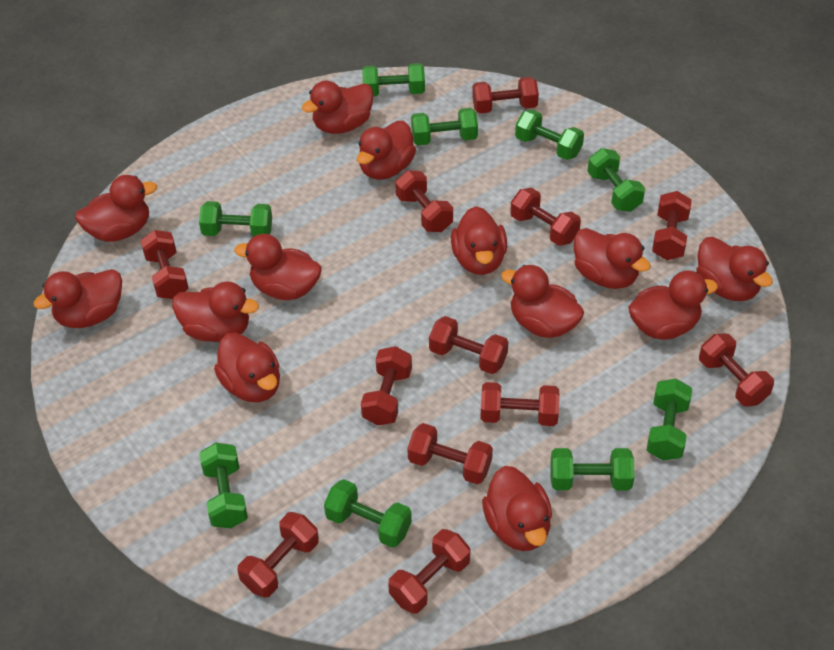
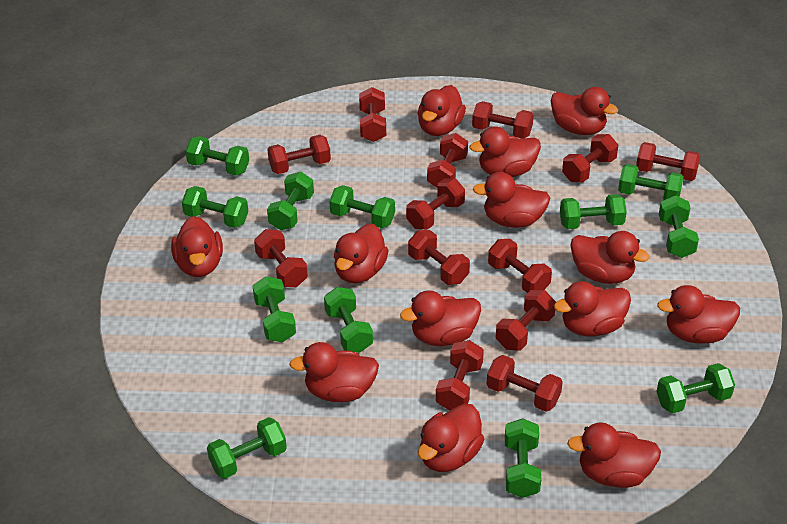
green dumbbell: [199,201,272,236] [199,443,248,528] [324,479,412,548] [362,63,425,96] [411,108,478,146] [515,110,584,160] [550,448,635,490] [587,148,645,212] [647,379,692,460] = 9 -> [182,186,248,228] [186,136,249,176] [207,417,287,479] [253,276,296,342] [267,172,314,230] [324,287,373,353] [329,185,395,228] [505,418,541,498] [560,194,627,229] [618,164,684,200] [656,363,735,414] [659,195,699,258] = 12
red dumbbell: [141,230,189,299] [238,512,319,598] [361,346,412,425] [388,529,471,613] [395,170,453,232] [407,423,493,484] [429,316,508,374] [472,77,539,114] [480,382,560,426] [510,188,581,246] [652,191,692,260] [699,334,774,406] = 12 -> [254,229,308,287] [267,135,331,174] [359,87,386,142] [406,178,465,230] [408,230,470,285] [427,133,468,188] [436,340,484,411] [472,101,534,138] [487,355,563,412] [488,239,552,293] [496,290,556,351] [562,134,618,182] [636,142,701,181] = 13

